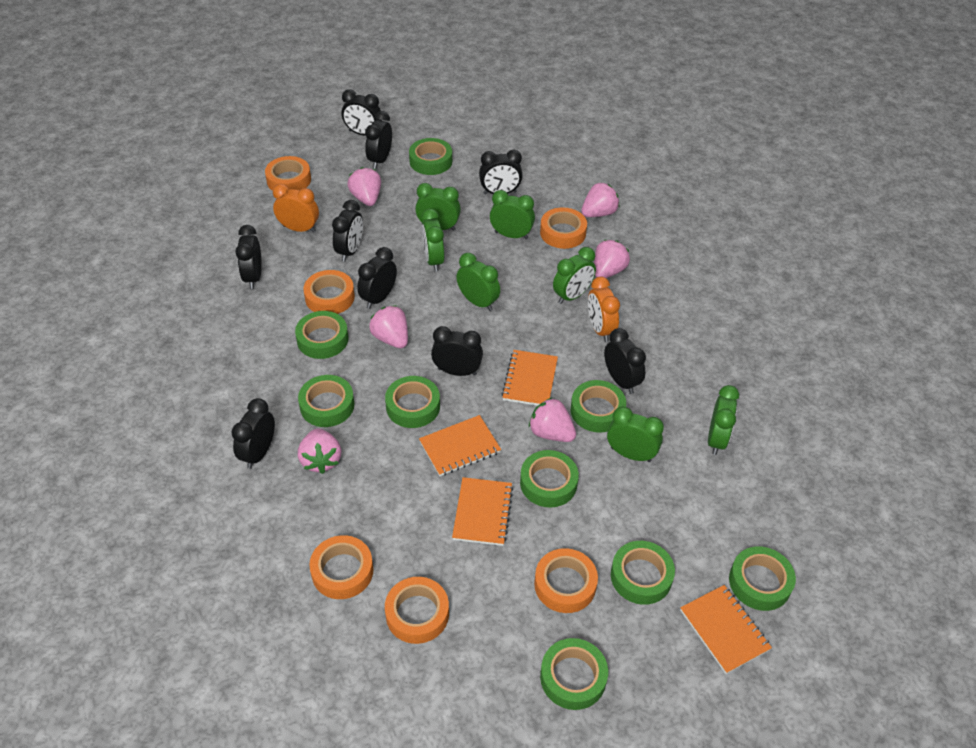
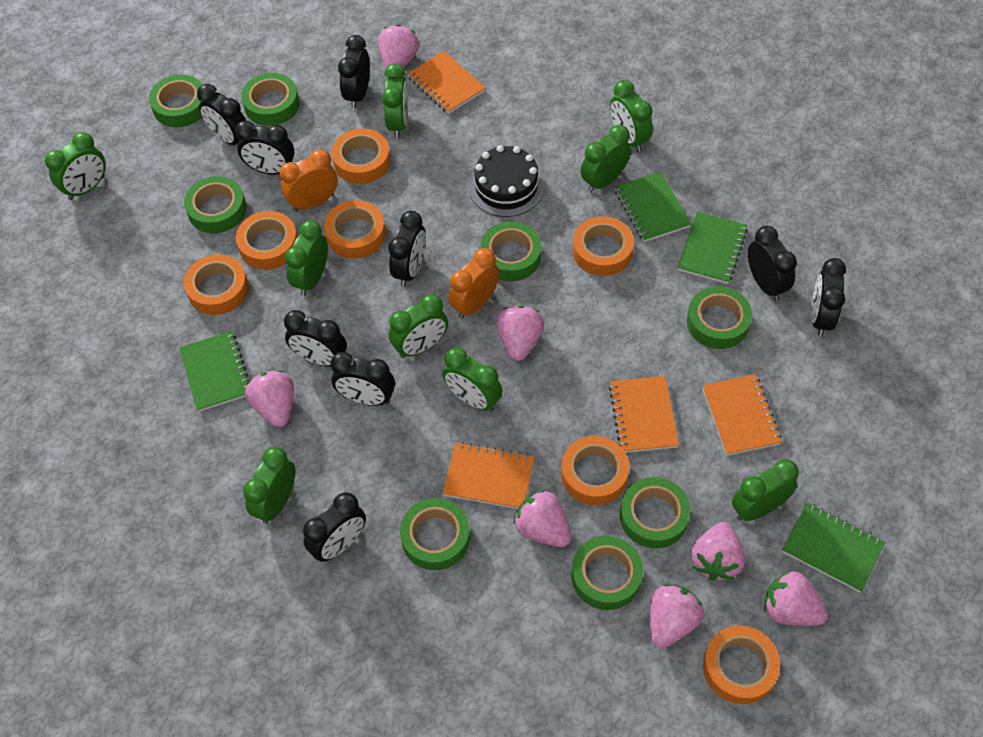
black cake: none = 0 -> [469,145,544,217] = 1
green clock: [415,183,461,231] [422,209,444,272] [456,253,500,311] [490,190,535,239] [553,247,596,304] [607,406,664,462] [708,385,739,455] = 7 -> [45,132,106,200] [243,447,296,524] [285,220,328,296] [382,64,408,138] [389,294,448,358] [443,347,502,412] [581,125,631,193] [610,80,653,152] [732,459,799,521] = 9
green notebook: none = 0 -> [179,331,249,412] [615,172,691,242] [678,212,748,284] [782,502,885,592] = 4
green tape: [295,311,348,359] [298,375,354,427] [385,376,440,428] [409,138,452,175] [520,450,579,508] [540,638,608,710] [571,380,626,433] [611,541,675,605] [729,546,796,611] = 9 -> [149,75,202,128] [184,176,246,233] [241,73,299,126] [400,498,470,570] [481,222,541,281] [571,536,643,610] [620,477,690,548] [687,286,752,349] = 8
orange tape: [265,156,311,191] [303,270,355,314] [309,535,373,599] [385,577,449,644] [534,548,598,613] [540,207,587,249] = 6 -> [184,254,249,315] [236,211,297,270] [324,200,386,259] [332,128,391,184] [561,436,629,505] [573,216,634,276] [703,626,780,704] = 7
pink strawberry: [298,428,341,474] [347,167,381,206] [369,306,408,348] [529,397,576,442] [581,182,619,217] [594,240,630,278] = 6 -> [245,370,294,427] [378,24,419,68] [496,305,544,361] [513,490,571,547] [650,584,704,648] [691,522,745,581] [764,570,828,626] = 7

